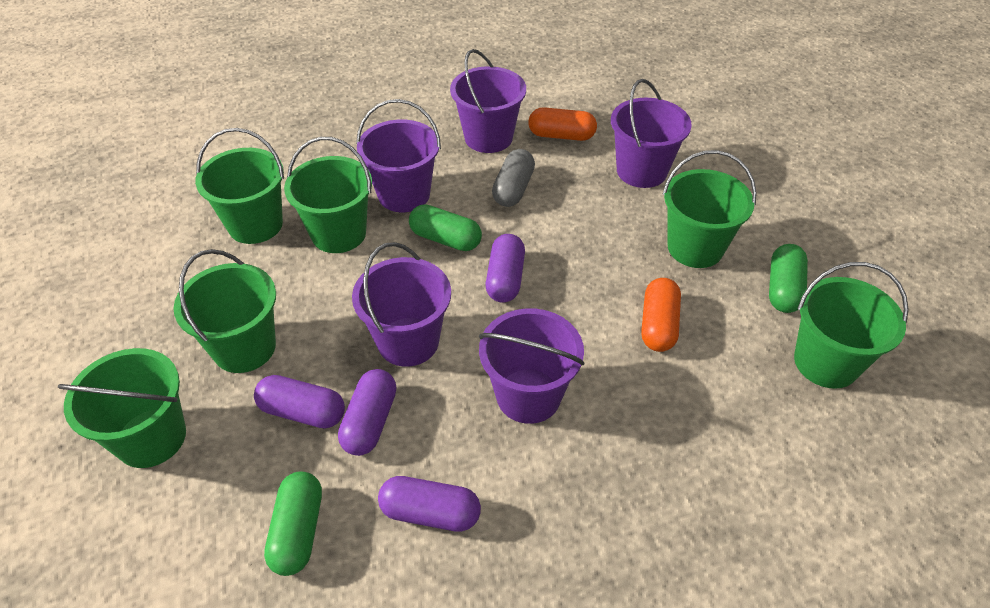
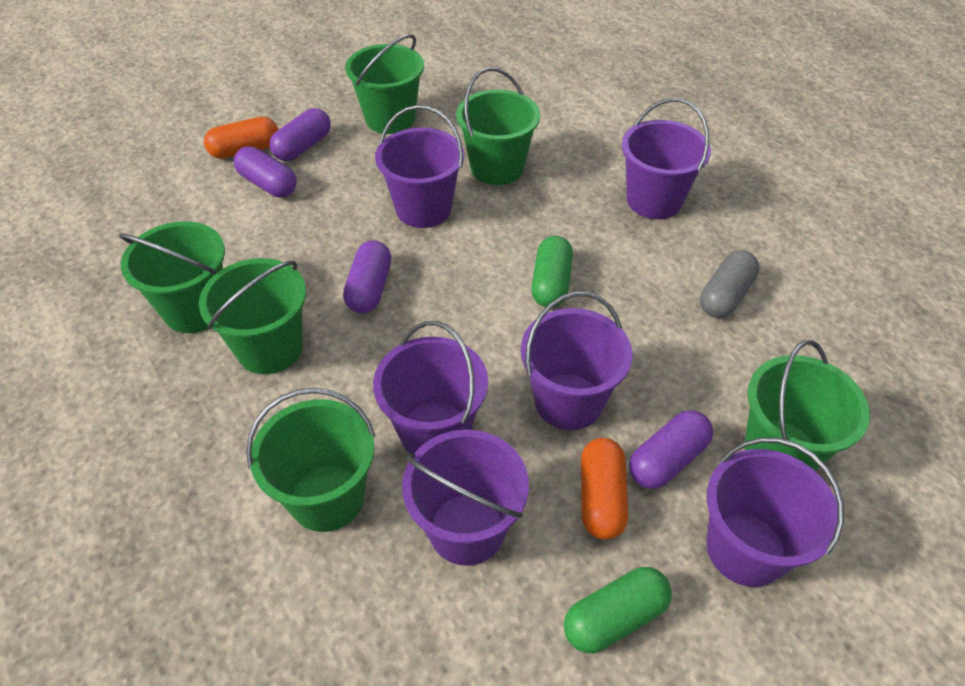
green capsule: [264,472,322,576] [409,204,482,251] [769,244,808,313] = 3 -> [531,236,573,308] [564,567,672,653] = 2
purple bucket: [352,242,451,367] [356,99,441,212] [450,49,526,153] [479,308,584,424] [611,79,692,188] = 5 -> [373,321,488,454] [375,105,464,228] [402,430,529,566] [521,292,632,430] [622,98,711,219] [707,437,844,587] = 6

